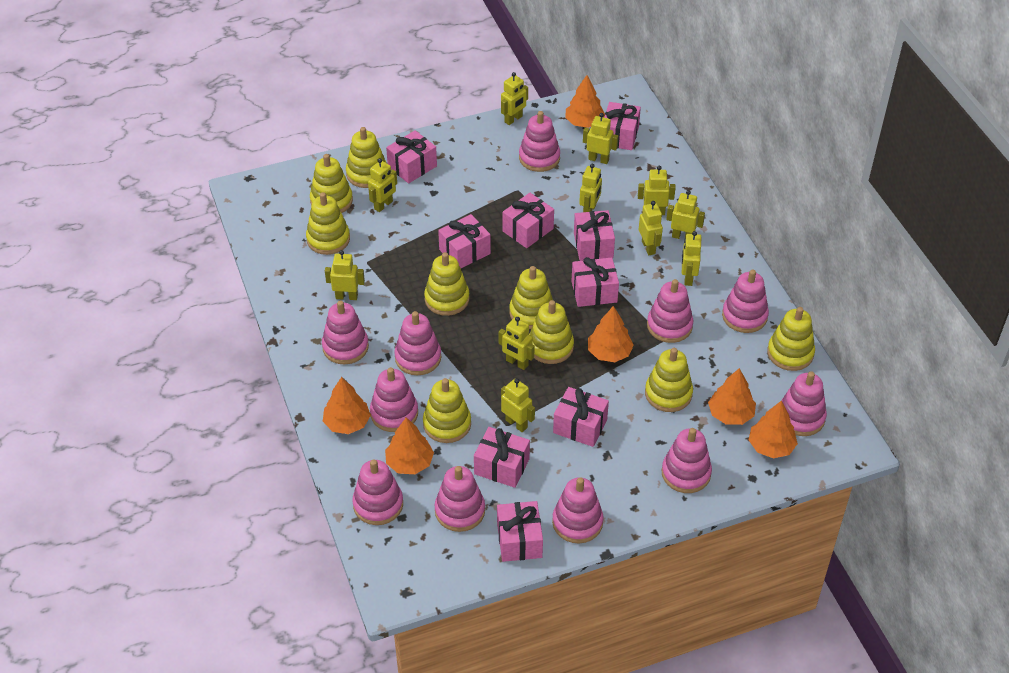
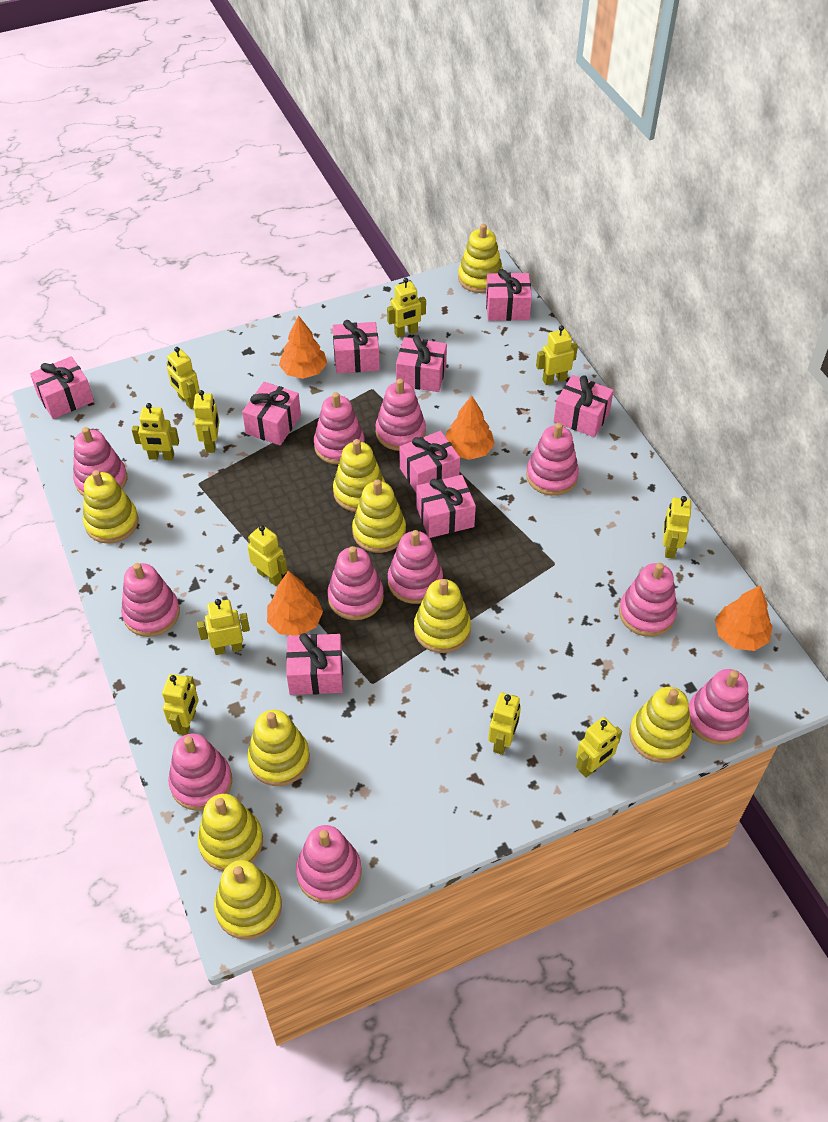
orange tree: [323,377,371,434] [385,417,434,474] [565,75,605,128] [588,306,634,362] [708,368,756,425] [749,401,798,458] = 6 -> [267,571,323,636] [279,315,327,379] [446,396,495,460] [715,586,773,651] = 4

